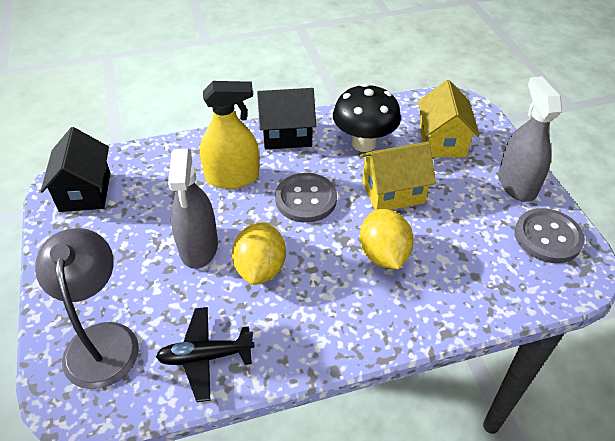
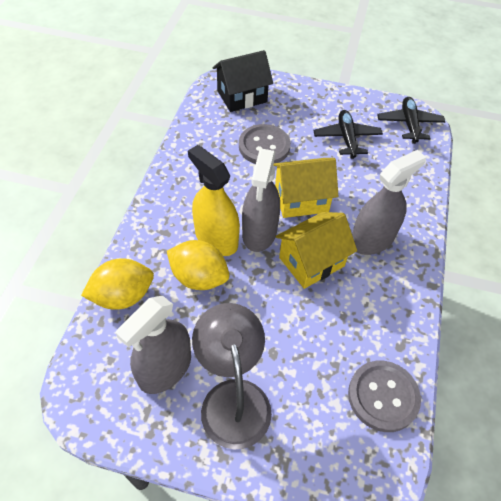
black house: [41,127,110,212] [257,88,316,150] = 2 -> [213,50,273,112] = 1
black mushroom: [333,83,401,152] = 1 -> none = 0
black plane: [156,307,255,402] = 1 -> [313,110,383,159] [377,97,445,144] = 2
grey spray bottle: [168,149,218,269] [498,76,562,202] = 2 -> [116,295,191,394] [242,149,280,252] [352,150,426,255] = 3

